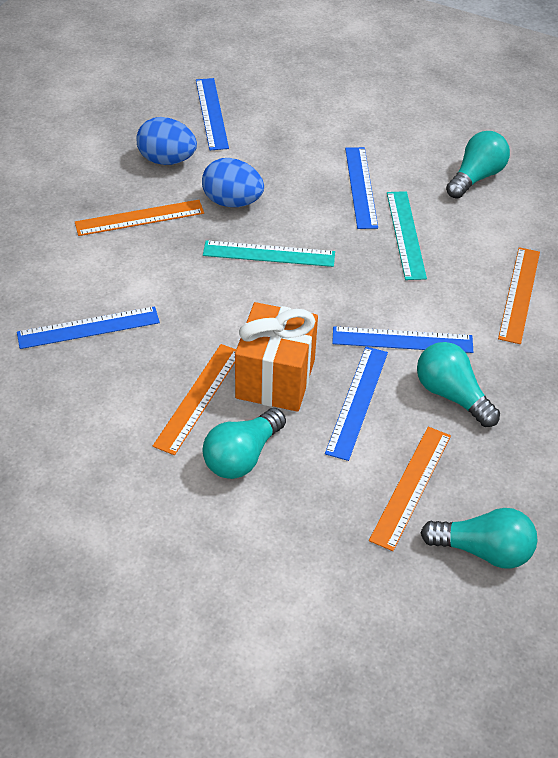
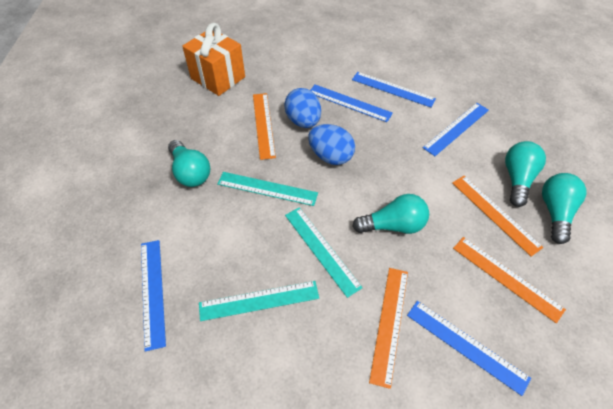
turquoise ruler: [203,240,335,267] [387,191,427,280] = 2 -> [199,281,319,321] [217,172,318,206] [285,207,363,298] = 3

